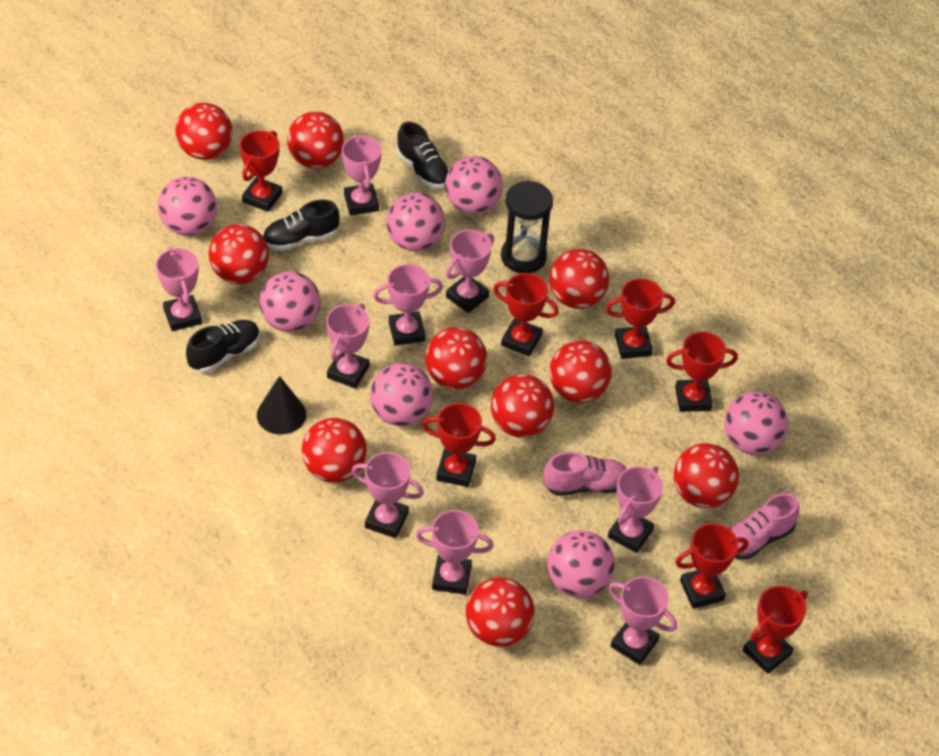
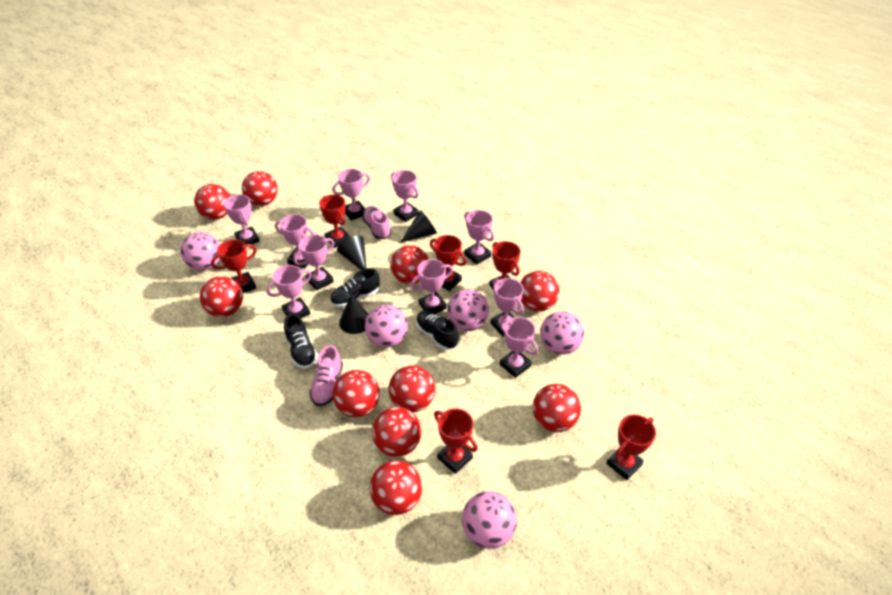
black cone: [257,376,306,435] = 1 -> [337,235,367,270] [339,294,368,334] [400,210,437,243] = 3
black hourglass: [501,181,553,273] = 1 -> none = 0
pink ball: [158,177,217,236] [259,271,321,332] [370,363,433,426] [387,192,445,251] [445,156,503,214] [547,530,615,598] [724,391,788,455] = 7 -> [181,232,220,270] [365,305,408,348] [447,289,489,331] [462,491,517,549] [540,311,584,355] = 5
pink trophy: [156,247,202,331] [326,303,370,388] [342,134,382,215] [352,452,424,538] [373,264,443,346] [416,510,494,595] [446,230,494,313] [608,466,663,553] [608,576,677,665] = 9 -> [224,194,260,244] [267,265,312,318] [275,214,314,268] [294,234,334,291] [332,169,370,221] [391,170,419,222] [411,259,453,313] [464,210,494,265] [491,278,524,337] [500,317,538,378] = 10
red trophy: [239,130,282,212] [422,403,496,487] [493,273,559,356] [605,278,675,359] [666,331,738,412] [675,523,748,609] [743,585,808,674] = 7 -> [211,239,257,293] [319,195,350,248] [430,235,467,291] [434,408,478,474] [489,241,520,290] [606,415,656,480] = 6

